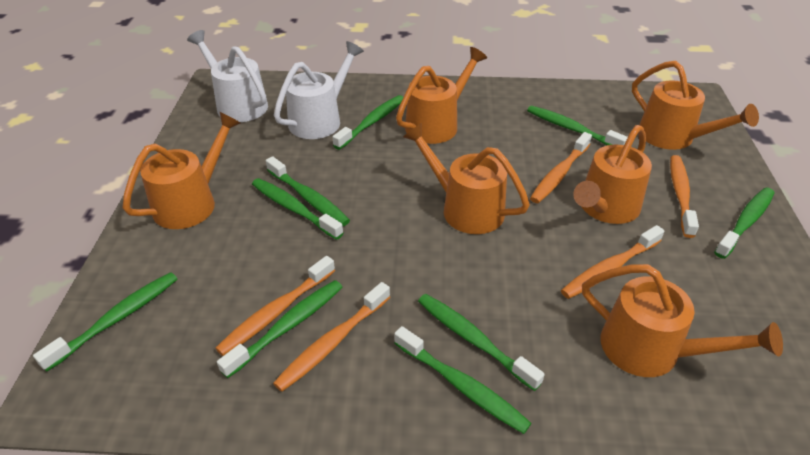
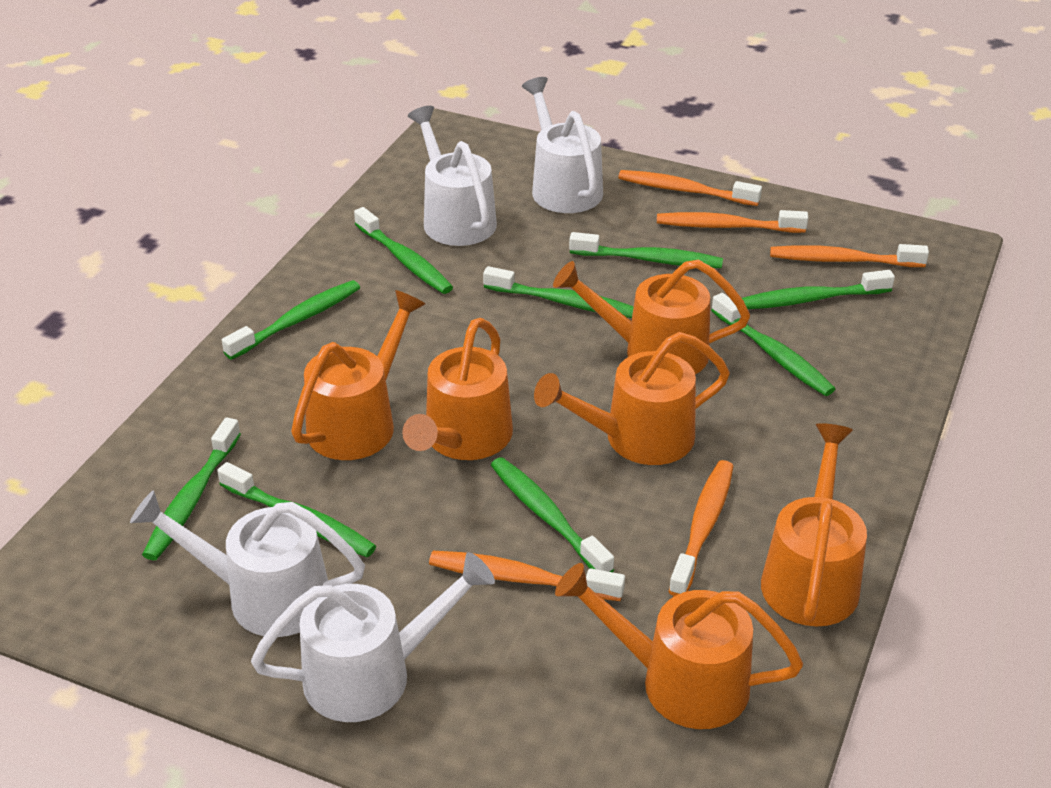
white watering can: [187,30,268,122] [274,41,364,139] = 2 -> [130,490,365,637] [251,552,495,722] [408,106,497,246] [522,77,603,213] = 4

